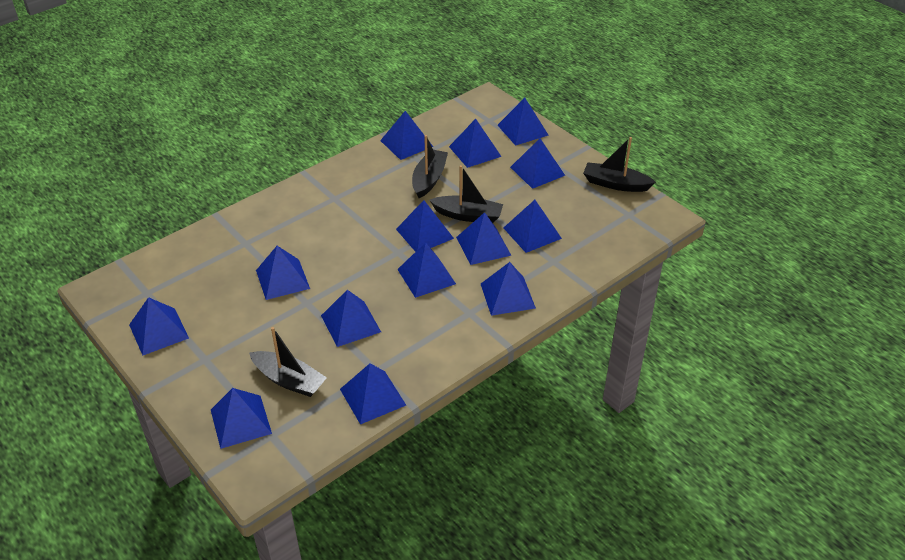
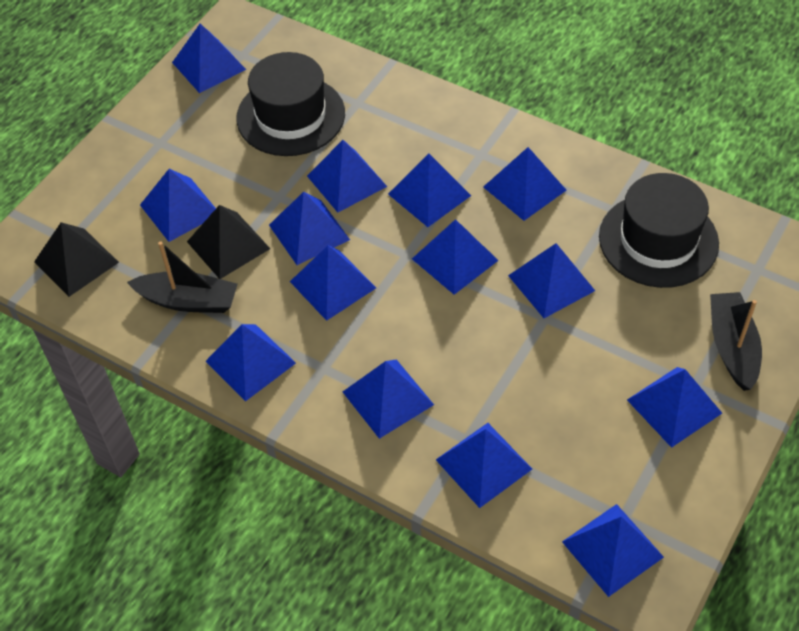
black boat: [249,327,327,397] [412,135,448,198] [429,165,503,223] [583,137,656,192] = 4 -> [127,241,238,313] [710,292,762,391] = 2
black hat: none = 0 -> [236,52,345,156] [599,173,719,288] = 2
black pyramid: none = 0 -> [34,222,119,297] [187,205,270,279] = 2

